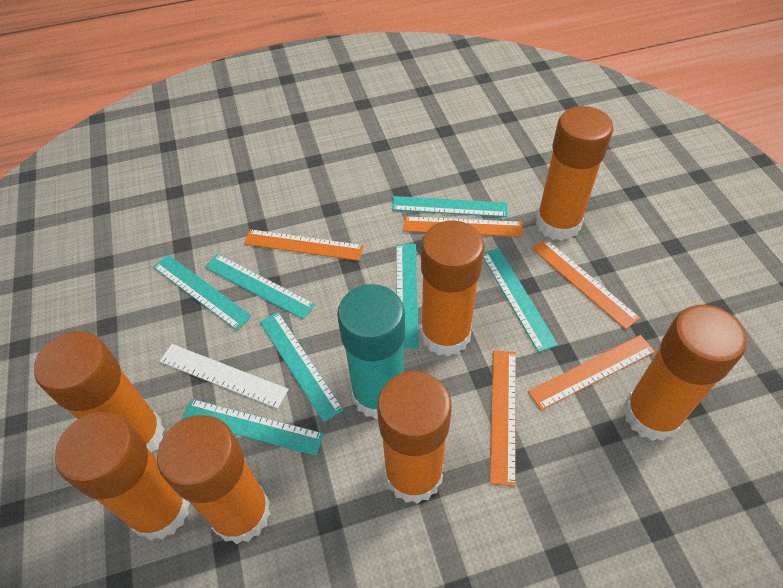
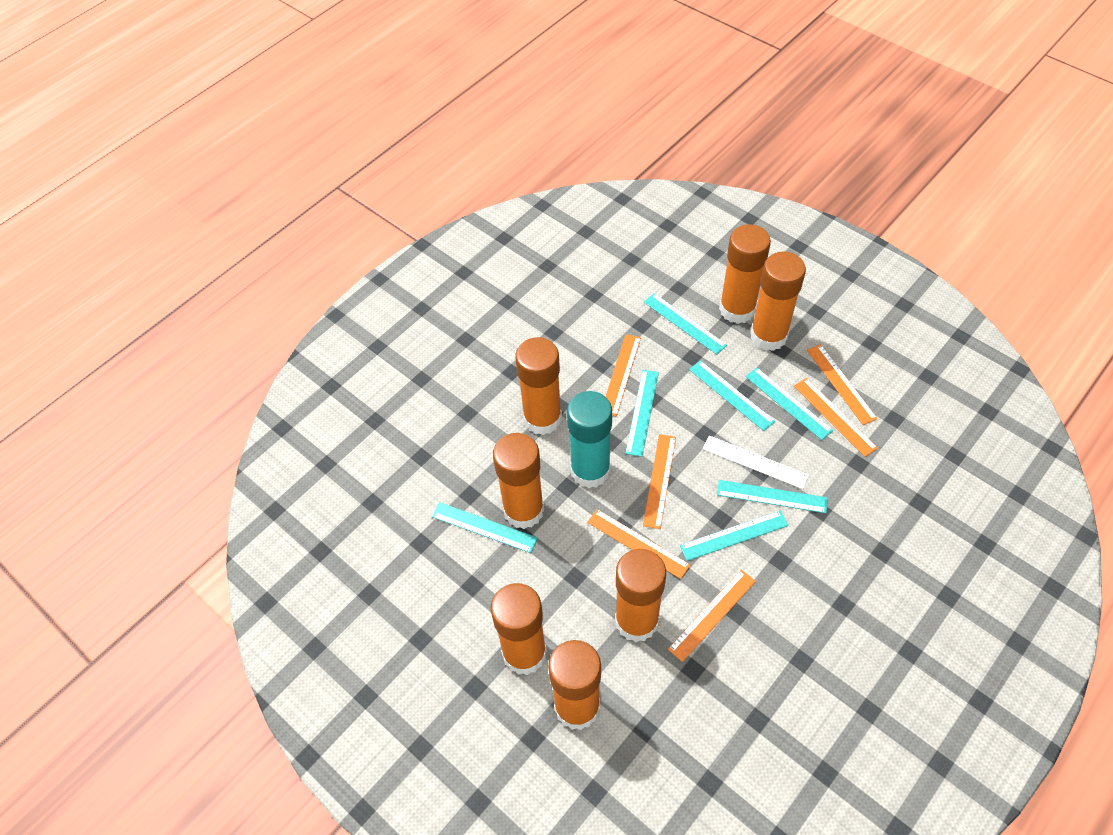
orange ruler: [244,229,364,261] [403,216,523,237] [490,350,516,486] [528,335,655,410] [532,239,640,330] = 5 -> [587,509,690,579] [606,334,641,417] [643,434,676,529] [668,570,756,662] [794,378,878,457] [807,344,877,425] = 6

